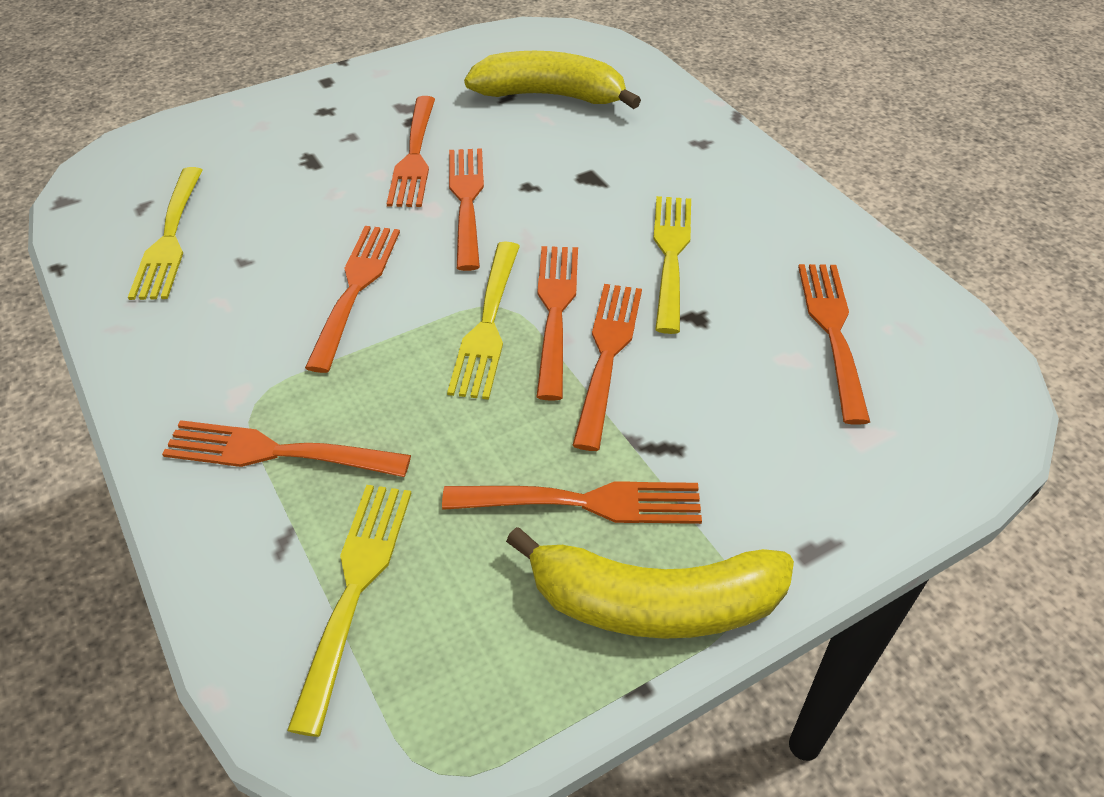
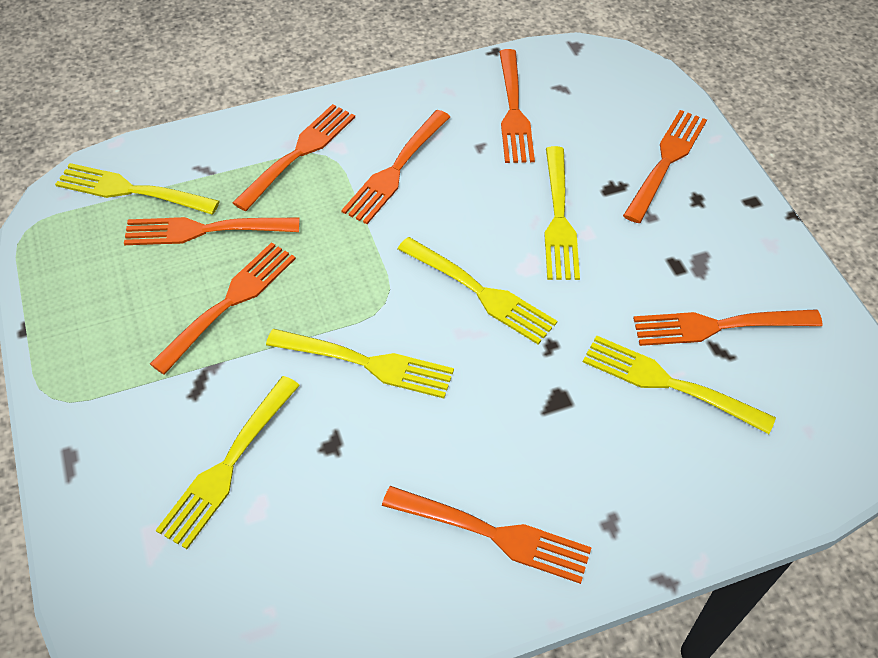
yellow banana: [464,51,641,109] [506,527,794,639] = 2 -> none = 0
yellow fork: [128,167,203,300] [287,485,411,737] [447,242,520,400] [653,196,691,334] = 4 -> [55,163,220,215] [156,376,300,549] [266,329,454,398] [398,237,557,344] [544,146,580,280] [583,335,776,434] = 6

